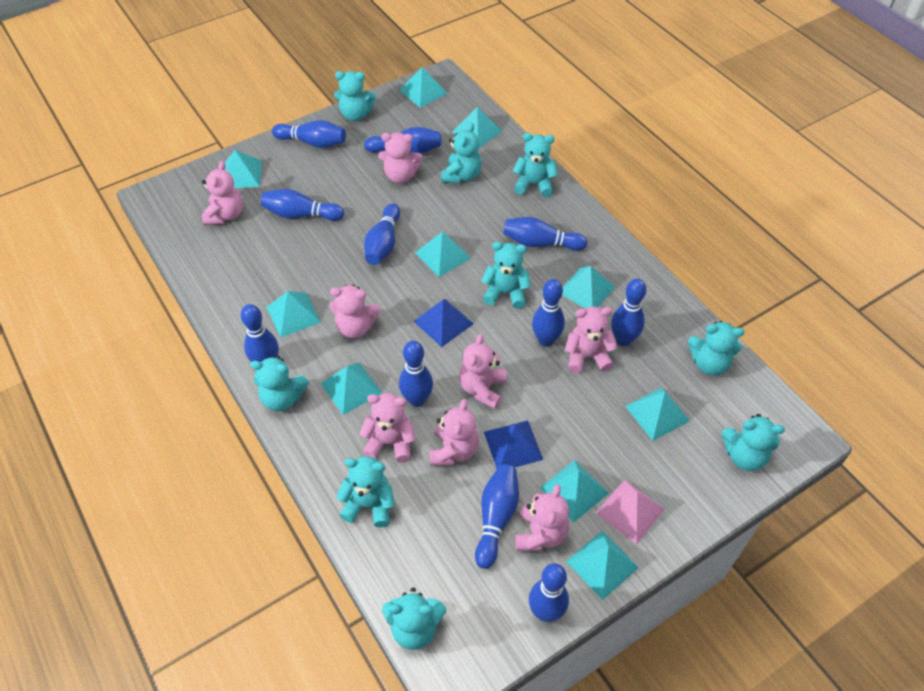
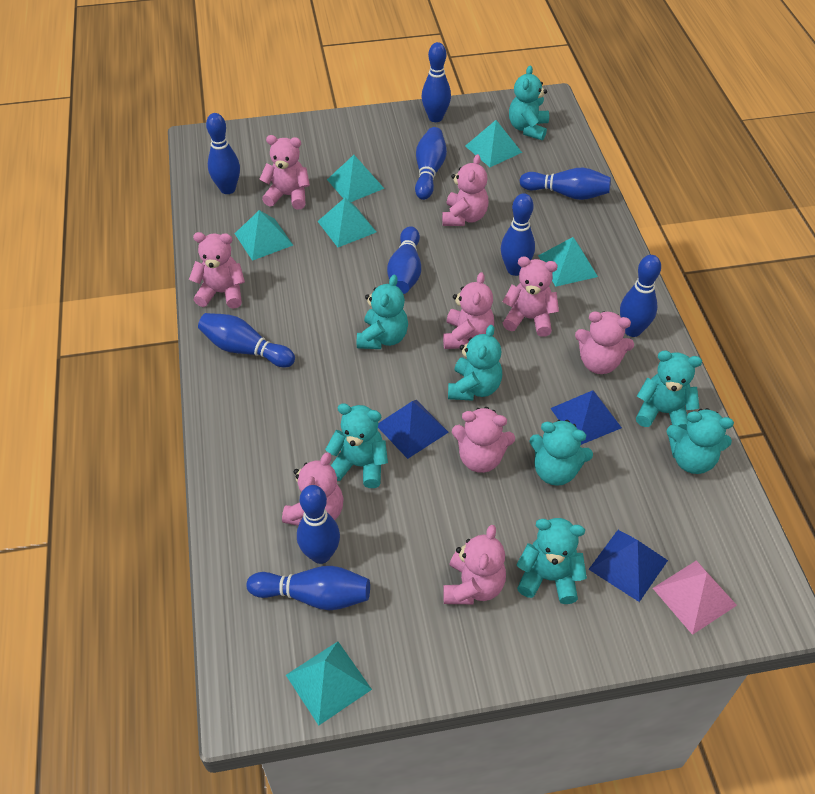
blue bowling pin: [241,304,279,362] [261,189,344,221] [272,120,346,148] [364,127,441,154] [364,204,400,265] [399,341,433,407] [475,464,519,569] [503,217,587,251] [529,563,569,622] [532,279,565,347] [611,279,647,346] = 11 -> [198,313,295,367] [206,113,240,194] [246,566,370,610] [297,485,340,564] [387,226,421,294] [415,127,447,200] [422,42,451,122] [501,193,535,276] [519,168,611,200] [620,255,661,337] = 10
blue pyramid: [413,299,473,347] [484,420,543,469] = 2 -> [378,400,449,459] [550,390,622,445] [588,530,668,602] = 3
pink teddy bear: [202,161,243,225] [330,285,380,338] [359,393,416,463] [378,132,423,183] [429,399,479,466] [459,334,506,409] [515,484,569,551] [565,307,618,374] = 8 -> [189,232,245,309] [259,135,310,210] [282,452,344,526] [442,154,489,226] [443,272,494,349] [443,525,506,604] [452,407,515,473] [503,256,559,337] [575,311,634,374] = 9
turquoise pyramid: [225,150,262,188] [266,291,321,337] [320,362,382,415] [399,67,448,108] [415,232,471,277] [452,107,502,149] [540,460,609,522] [562,266,615,308] [566,531,639,600] [625,387,690,441] = 10 -> [235,210,293,261] [286,641,372,725] [318,198,376,247] [327,155,384,202] [465,120,522,167] [538,237,598,287] = 6
turquoise teddy bear: [250,356,309,411] [334,71,376,121] [336,456,395,527] [382,587,446,650] [441,123,482,183] [481,242,531,309] [513,133,558,197] [688,321,744,375] [721,414,785,471] = 9 -> [325,403,388,488] [357,275,408,349] [448,325,502,401] [509,65,549,140] [517,518,587,604] [529,420,593,486] [636,350,702,431] [667,408,734,474] = 8

